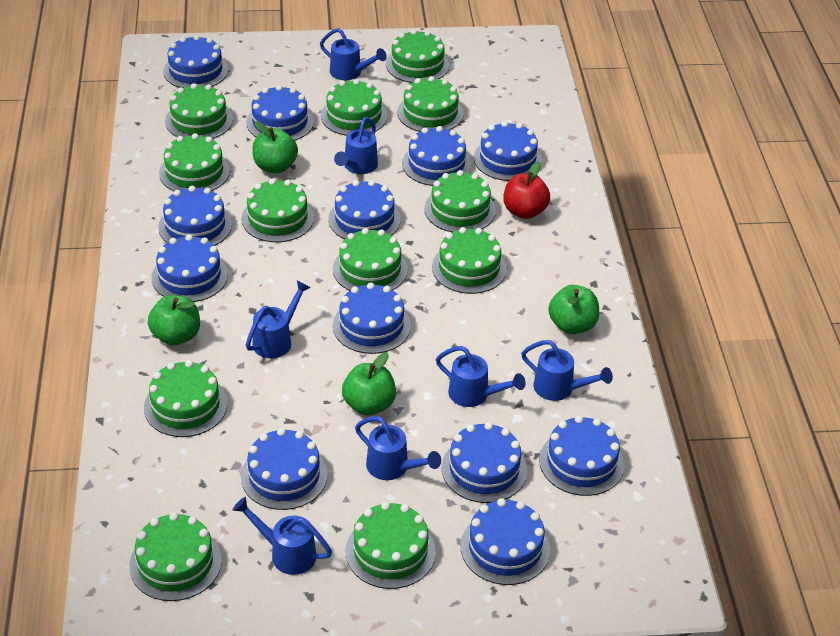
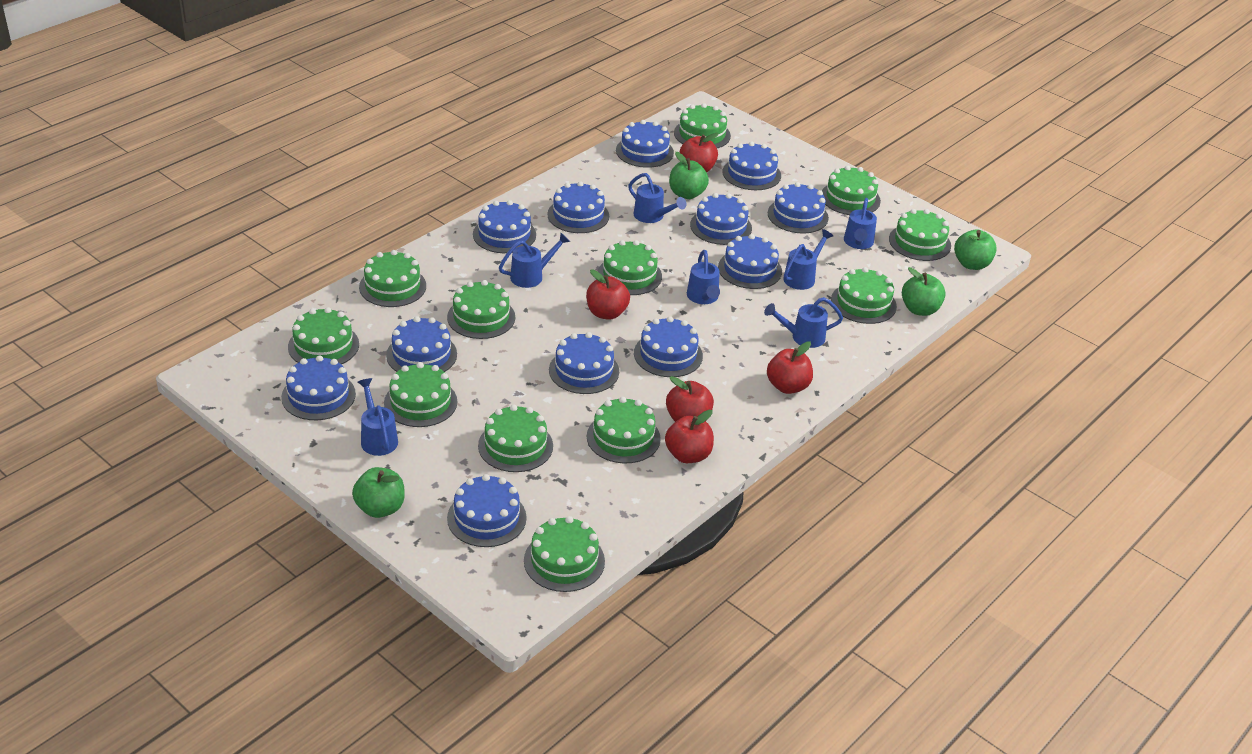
red apple: [503,161,550,219] = 1 -> [586,269,630,320] [665,410,714,463] [666,376,714,422] [679,133,719,172] [767,341,813,394] = 5

